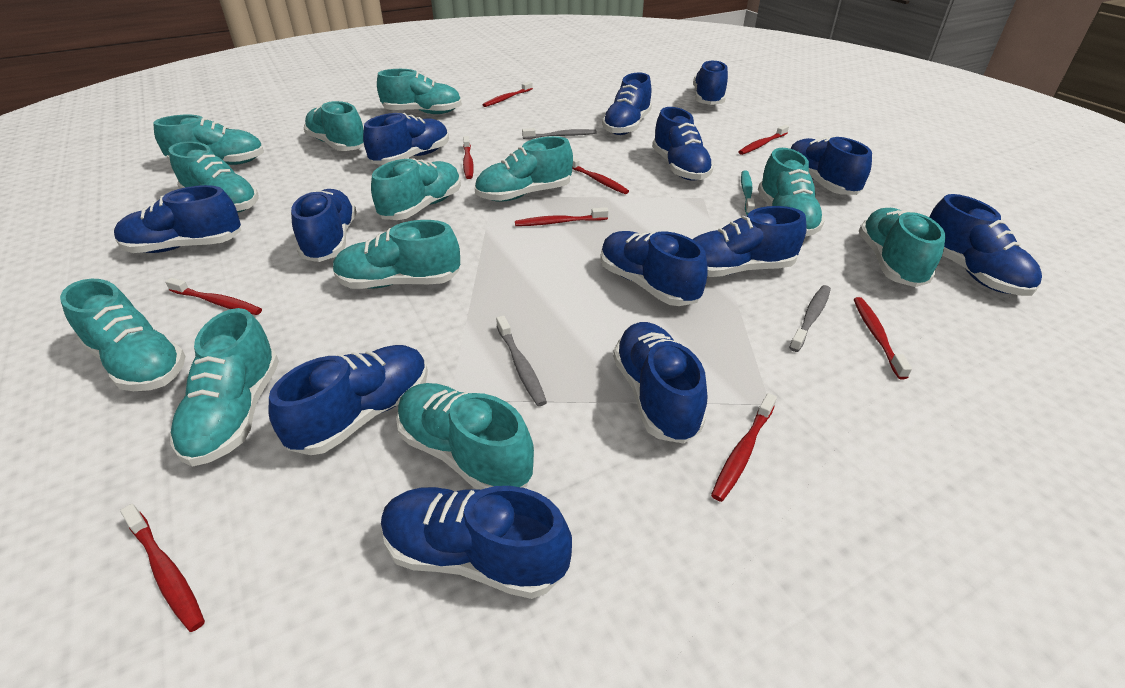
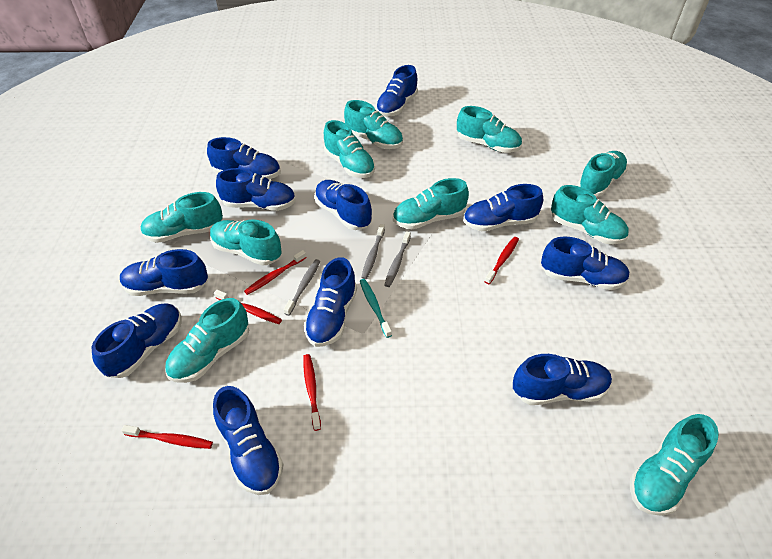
blue shoe: [114,185,241,253] [268,345,428,455] [291,189,357,262] [363,113,449,165] [381,486,572,599] [600,231,708,306] [602,72,652,135] [613,322,707,443] [652,107,714,181] [692,206,807,277] [693,60,728,105] [790,136,872,195] [929,194,1042,296] = 13 -> [91,304,182,378] [120,249,208,296] [207,137,280,180] [213,386,284,495] [216,168,296,211] [304,257,357,347] [315,180,372,230] [376,65,418,117] [463,184,543,231] [513,354,612,405] [541,236,630,290] = 11
red toothbrush: [120,504,205,632] [165,278,262,315] [463,136,474,179] [483,81,533,107] [515,207,609,226] [572,157,629,194] [711,393,777,502] [738,125,789,155] [854,297,912,380] = 9 -> [121,425,213,449] [214,290,282,324] [244,250,307,295] [303,354,321,431] [485,237,519,284] = 5
turquoise shoe: [60,279,185,391] [153,115,264,165] [169,142,259,212] [170,308,279,467] [304,101,364,151] [333,220,460,289] [371,158,461,220] [377,69,462,114] [396,383,534,490] [475,136,573,202] [758,148,825,237] [859,208,946,287] = 12 -> [140,192,223,243] [165,298,249,383] [210,220,282,266] [324,120,375,178] [344,100,403,149] [393,178,469,229] [457,106,522,153] [551,185,629,244] [577,151,628,197] [630,414,719,516] = 10

